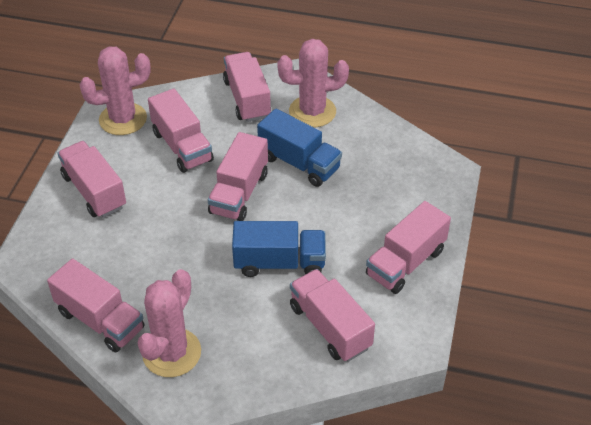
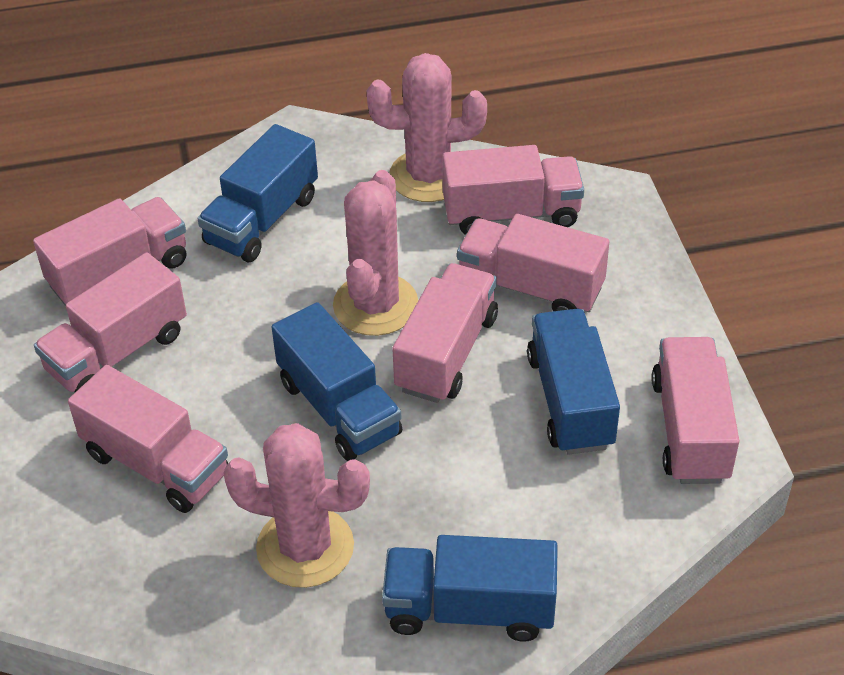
blue truck: [232,221,326,277] [257,109,342,187] = 2 -> [198,124,318,262] [272,302,402,461] [382,535,558,642] [527,309,620,455] = 4

